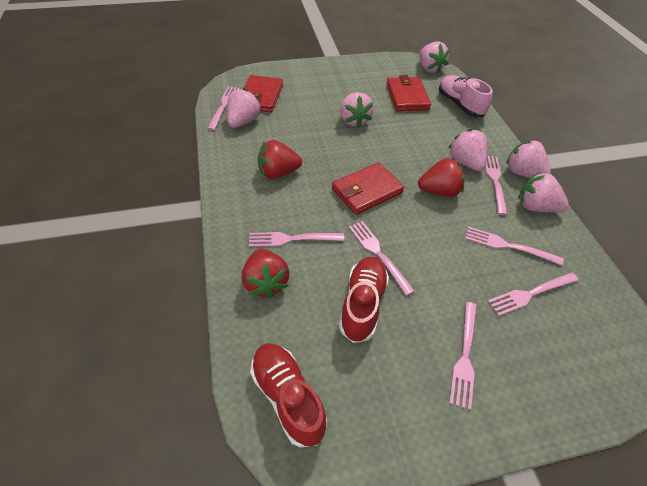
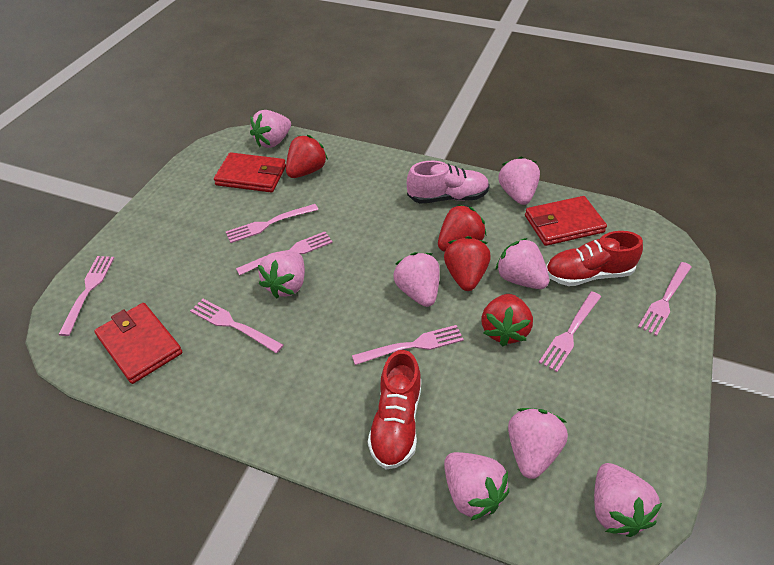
pink strawberry: [227,88,262,128] [340,92,374,128] [419,42,450,74] [449,129,487,171] [506,140,551,178] [519,172,569,213] = 6 -> [250,110,291,148] [258,251,305,298] [393,252,440,307] [444,452,510,521] [495,238,549,289] [499,156,540,205] [508,408,568,479] [594,463,662,537] = 8
red strawberry: [242,249,290,298] [258,140,302,179] [418,158,465,197] = 3 -> [286,135,328,178] [438,204,486,252] [444,236,491,291] [481,294,533,346] = 4

